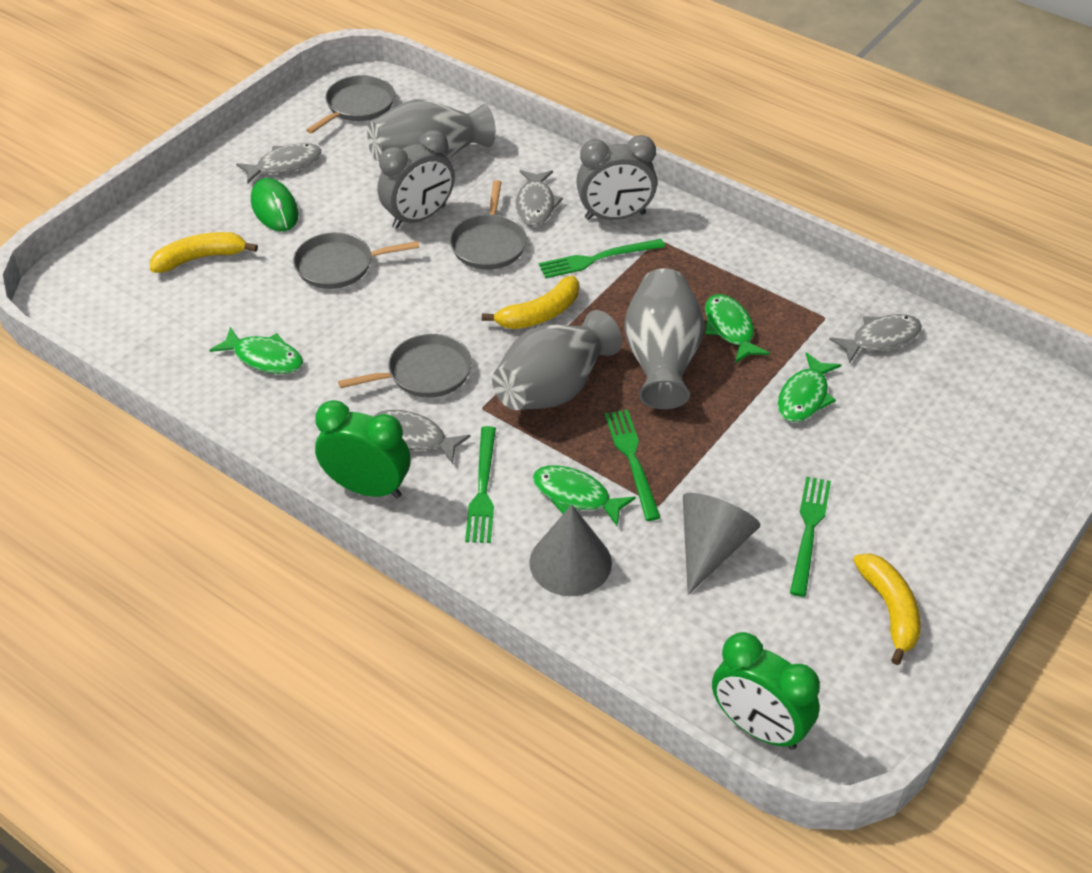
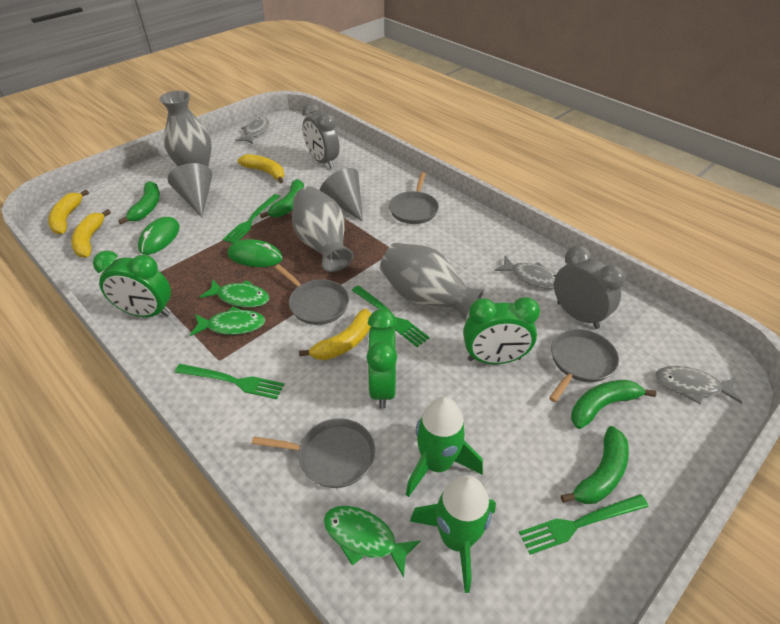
green banana: none = 0 -> [118,181,160,224] [260,179,304,218] [561,426,629,504] [571,380,657,429] = 4
green clock: [315,400,411,499] [712,632,820,750] = 2 -> [93,250,171,317] [367,309,397,409] [463,297,540,364] = 3
green fish: [209,327,303,374] [533,465,636,526] [705,294,770,363] [778,352,841,422] = 4 -> [190,306,265,336] [200,280,269,308] [323,506,421,578] = 3
green mouse: [251,178,299,232] = 1 -> [138,217,180,255] [228,239,283,267] = 2
green rocket: none = 0 -> [406,397,483,497] [410,475,496,593] = 2
grey fish: [236,143,322,184] [373,410,471,464] [516,170,563,226] [829,314,922,363] = 4 -> [235,118,270,144] [495,256,556,289] [655,366,742,404] = 3
yellow banana: [150,232,258,273] [482,276,579,329] [853,553,921,665] = 3 -> [48,190,89,235] [71,209,111,258] [238,154,284,184] [299,309,371,360] = 4

